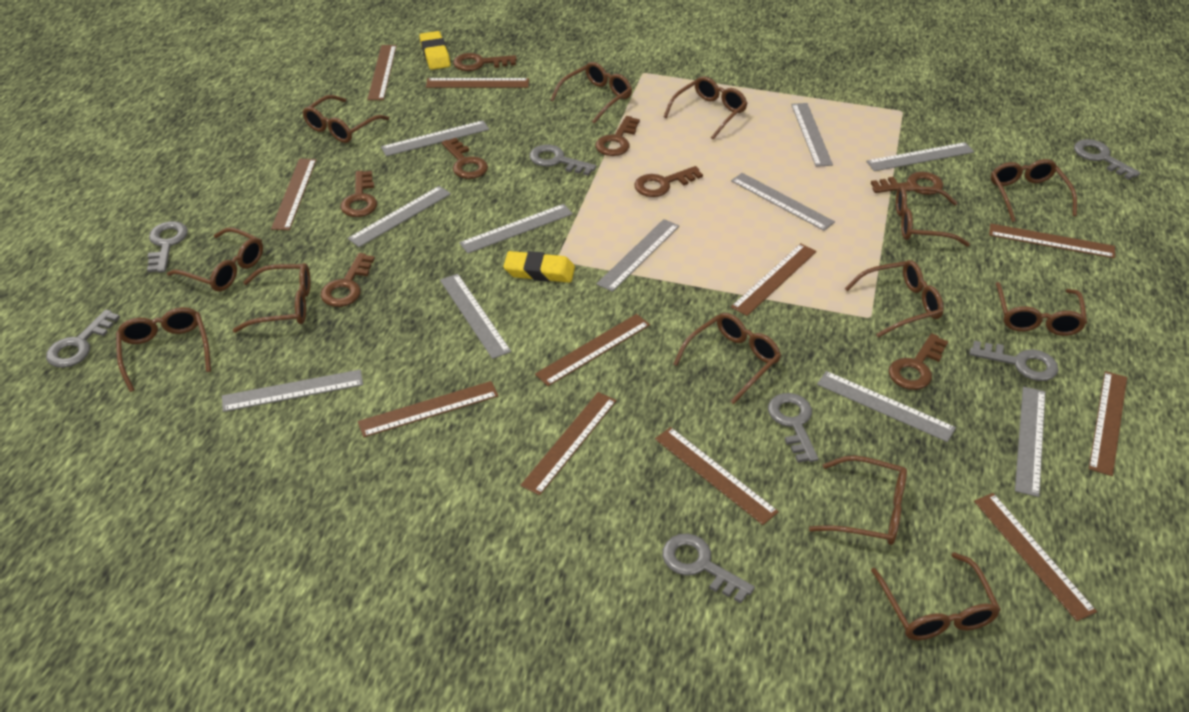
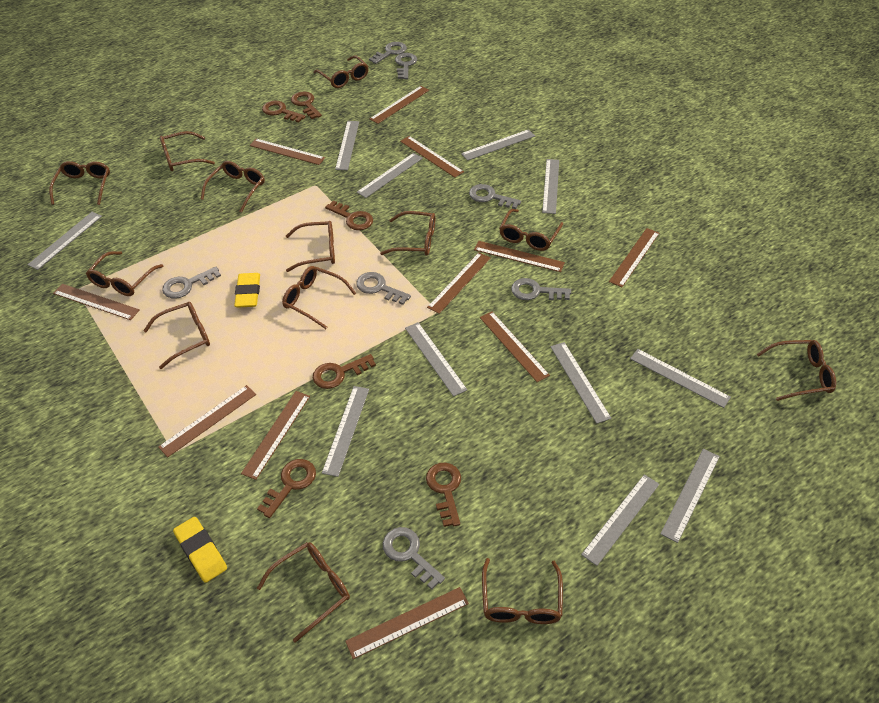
brown key: [321,253,375,307] [341,171,377,217] [442,138,488,179] [453,53,517,71] [595,116,640,156] [635,166,703,197] [871,172,943,195] [889,333,948,390] = 8 -> [257,459,316,518] [262,101,306,123] [291,92,322,119] [313,354,376,389] [325,200,373,230] [426,463,461,527] = 6

